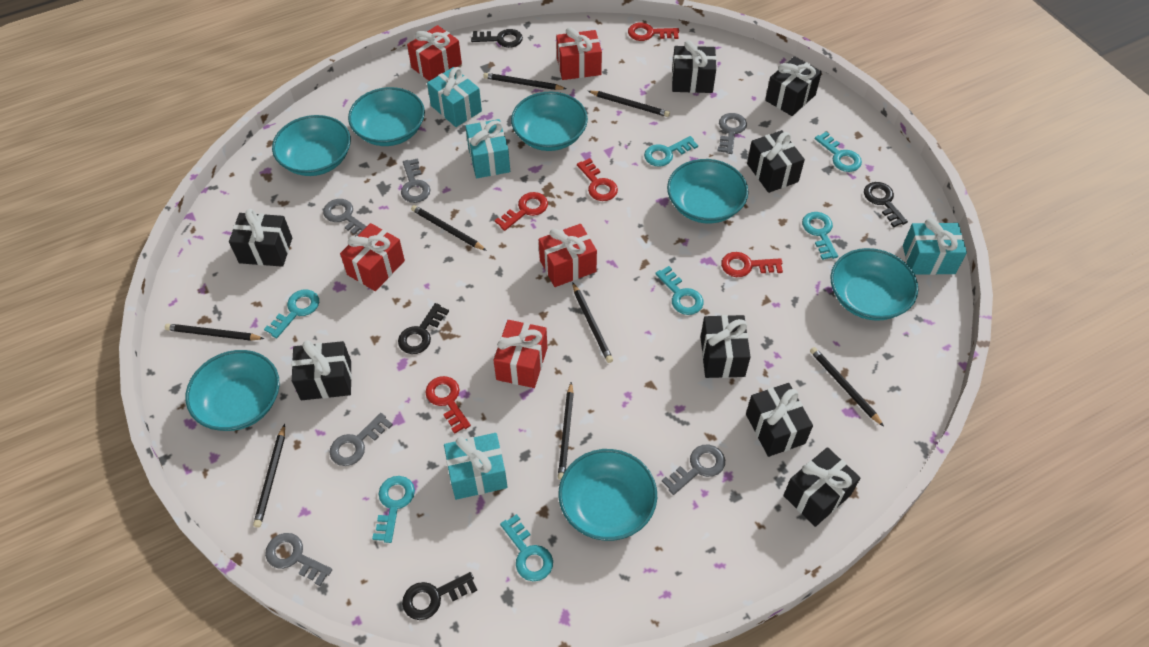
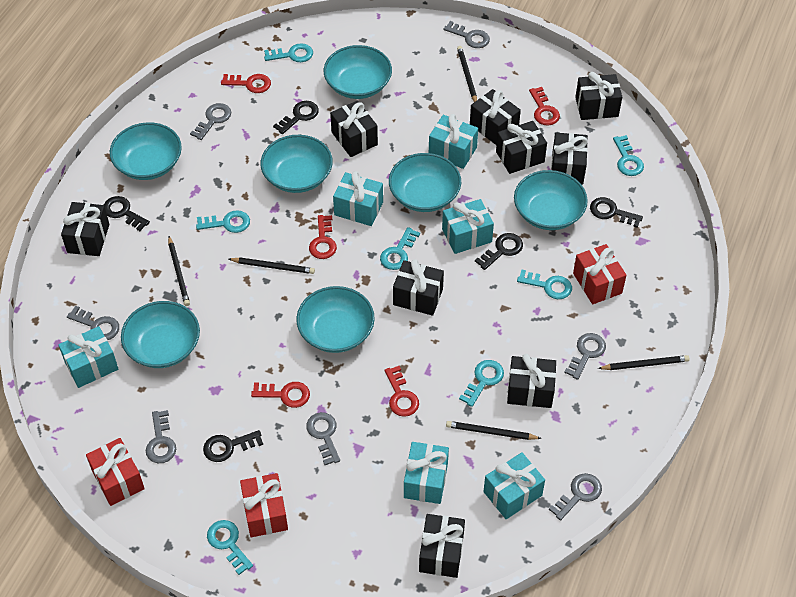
black gift: [229,209,292,267] [292,340,352,400] [672,40,716,93] [701,315,751,378] [746,383,813,457] [747,130,805,193] [765,56,822,116] [783,447,860,527] = 8 -> [61,202,109,256] [330,100,378,157] [393,259,444,316] [419,514,465,578] [470,89,521,145] [496,121,547,174] [507,354,556,408] [551,133,588,185] [575,72,622,120] = 9
black key: [398,303,449,354] [402,572,477,620] [471,29,523,48] [864,182,908,227] = 4 -> [104,196,150,231] [203,430,263,462] [273,101,319,134] [475,233,523,270] [590,197,643,228] = 5
black pencil: [165,324,265,341] [253,424,285,528] [411,205,487,251] [483,73,567,90] [558,382,574,480] [572,282,613,363] [588,91,670,117] [810,347,884,427] = 8 -> [168,236,190,306] [229,258,315,274] [446,421,542,440] [457,46,477,102] [598,355,689,370] = 5
grey key: [265,533,332,586] [323,199,367,237] [330,413,393,466] [401,158,431,203] [662,445,725,495] [718,113,747,154] = 6 -> [67,306,119,340] [146,410,176,463] [190,103,231,140] [306,412,340,465] [443,21,490,48] [549,473,602,521] [564,333,606,380] = 7
red gift: [340,223,405,291] [407,25,462,81] [493,320,547,388] [539,224,597,287] [556,27,602,80] = 5 -> [86,438,145,506] [240,473,288,537] [573,244,627,304] = 3
turquoise gift: [427,67,482,127] [444,433,508,500] [465,119,510,178] [903,218,967,275] = 4 -> [58,326,118,388] [333,171,383,226] [404,442,449,504] [429,114,478,169] [442,199,494,254] [483,452,545,519] = 6

